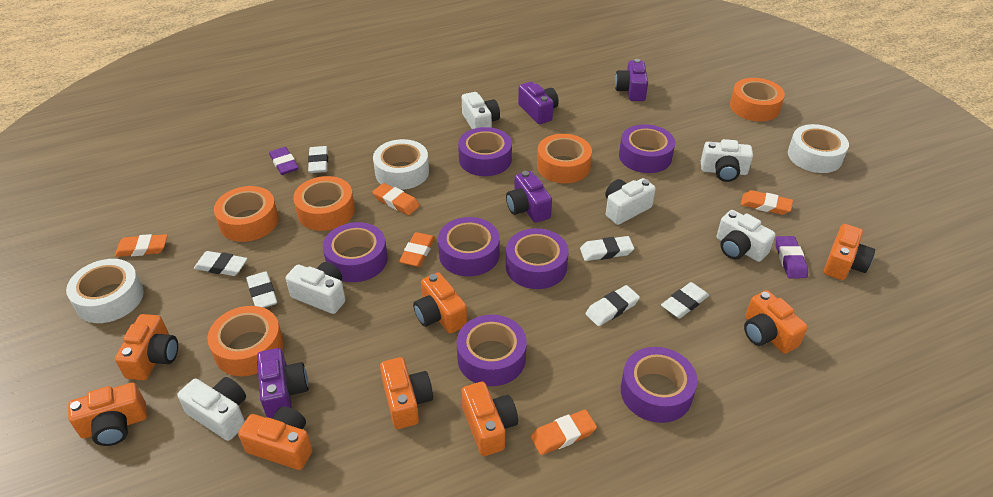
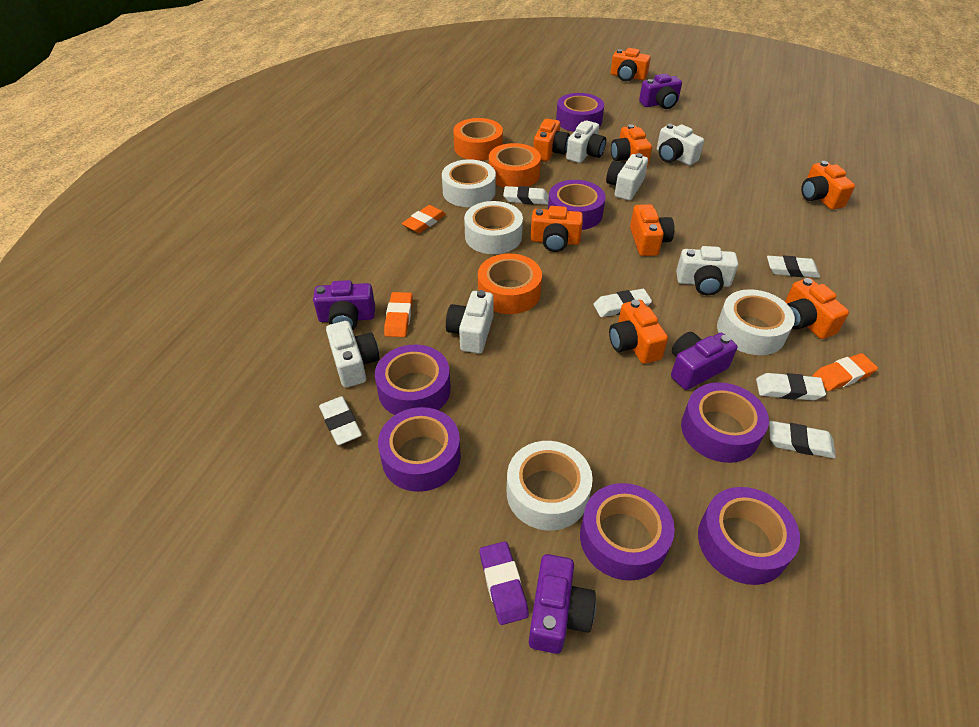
orange eraser: [115,234,168,257] [372,183,420,215] [399,232,435,267] [531,409,597,455] [741,190,793,215] = 5 -> [384,292,413,337] [402,205,446,233] [813,353,878,391] = 3
orange tape: [207,306,284,376] [214,186,279,242] [293,176,355,231] [537,134,592,183] [730,78,785,122] = 5 -> [453,118,503,161] [478,254,542,314] [489,143,541,188] = 3
purple eraser: [269,147,299,175] [776,236,808,278] = 2 -> [480,541,529,625] = 1
white tape: [66,259,144,323] [373,139,429,190] [788,124,849,173] = 3 -> [442,159,496,207] [464,201,523,254] [507,441,593,531] [717,289,795,355] = 4

